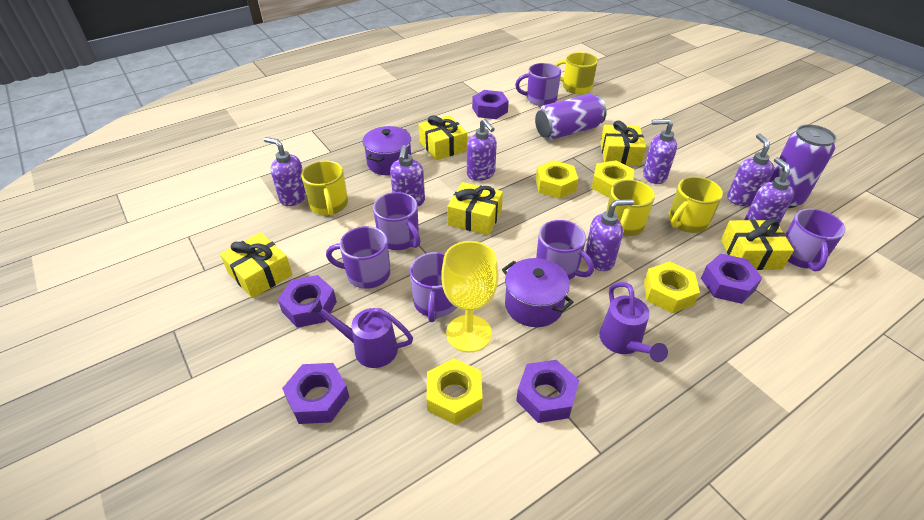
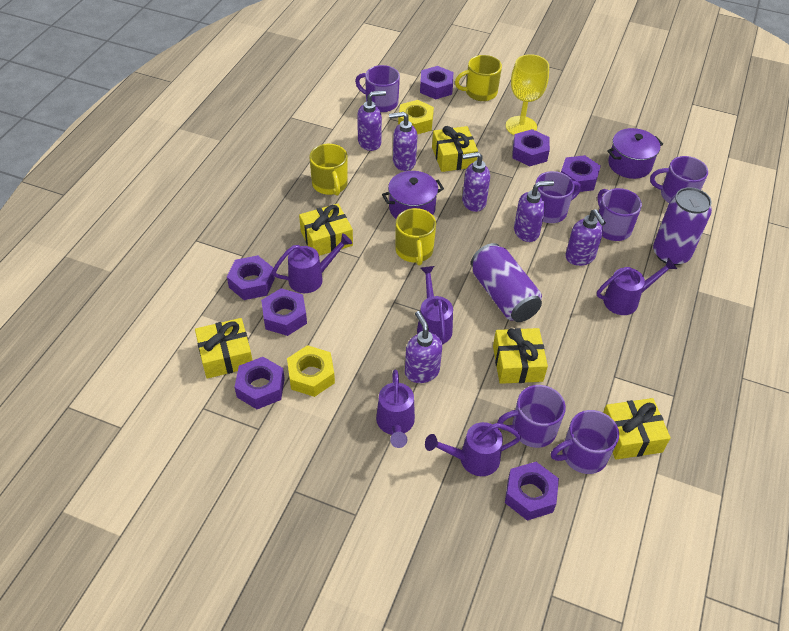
purple nut: [278,275,337,328] [282,363,349,424] [472,90,509,119] [516,360,579,423] [701,253,762,304] = 5 -> [227,255,275,300] [235,357,285,409] [261,288,307,336] [420,66,453,99] [505,462,559,521] [512,129,550,166] [561,155,601,192] = 7
purple soap dispenser: [264,137,307,206] [390,145,425,207] [467,118,497,181] [585,199,634,271] [643,119,677,184] [727,133,774,206] [744,157,794,224] = 7 -> [357,91,386,151] [389,112,417,171] [405,311,442,383] [462,152,490,212] [514,181,554,242] [566,209,606,266] = 6
purple watering can: [308,298,413,368] [599,282,668,362] = 2 -> [272,233,352,293] [376,370,415,448] [417,266,453,344] [425,422,521,476] [597,258,677,315] = 5
yellow mug: [301,161,348,215] [555,52,598,94] [607,180,655,236] [669,177,723,233] = 4 -> [309,144,348,196] [395,208,436,265] [455,55,502,101] = 3
yellow nut: [427,358,483,425] [536,160,578,199] [592,160,634,198] [644,261,700,313] = 4 -> [287,345,335,397] [398,100,434,134] = 2

